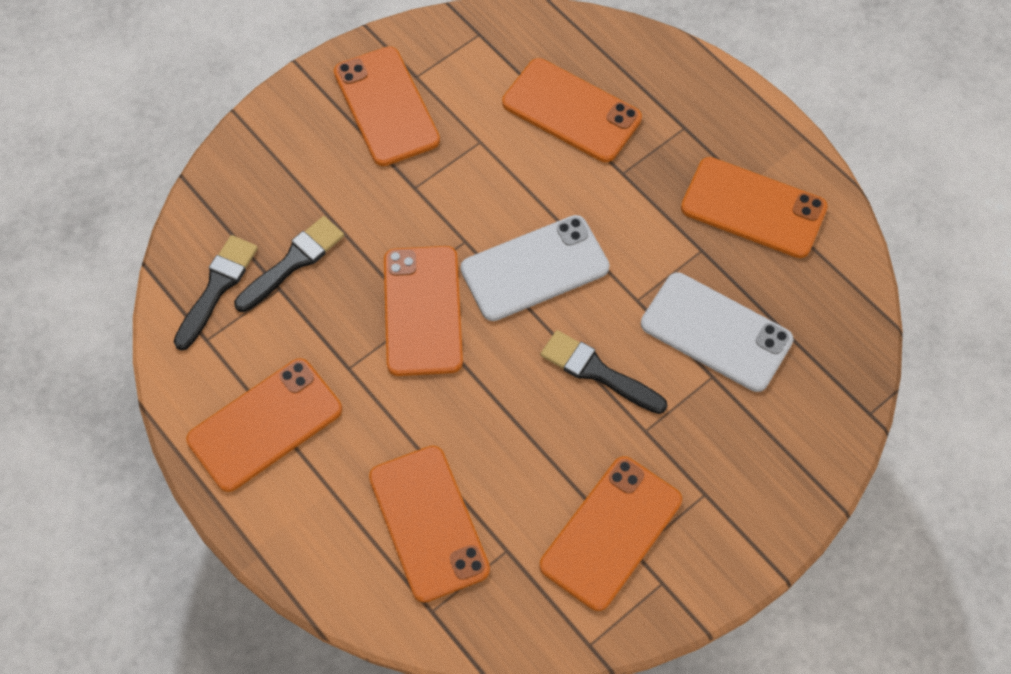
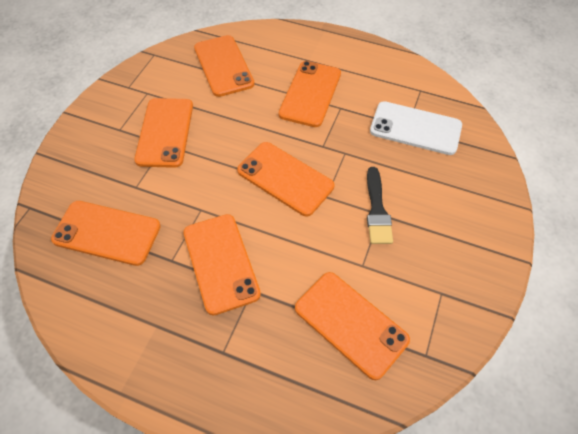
black brush: [174,235,258,351] [234,216,344,312] [541,330,667,414] = 3 -> [367,167,393,244] = 1
white phone: [460,215,610,321] [641,272,794,392] = 2 -> [370,101,462,155] = 1

